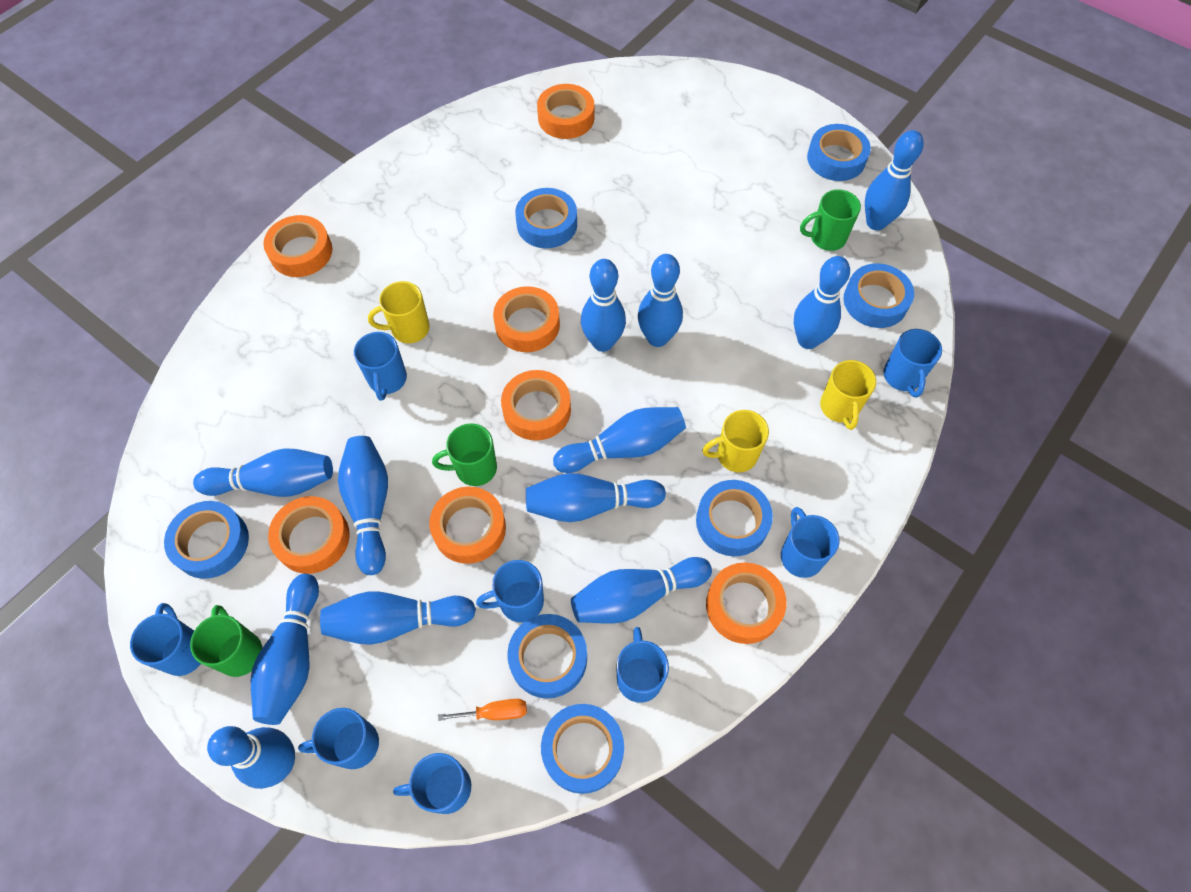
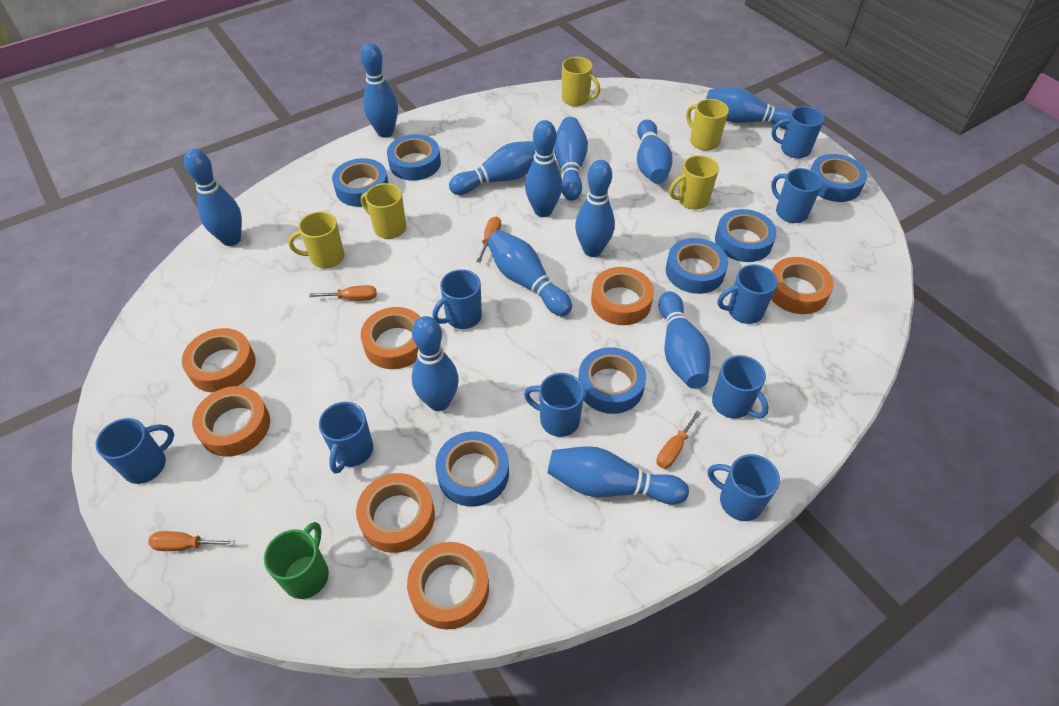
blue mug: [130,603,201,676] [298,708,379,769] [354,332,407,401] [393,753,471,814] [476,560,544,623] [617,627,669,703] [781,507,840,578] [883,329,942,398] = 8 -> [96,418,174,484] [319,402,373,474] [432,269,482,329] [524,373,584,437] [708,454,780,521] [712,355,769,419] [718,264,778,324] [771,106,824,158] [771,168,823,223] = 9
green mug: [190,605,262,677] [432,423,497,486] [800,189,861,251] = 3 -> [264,522,329,599] = 1
orange screwdriver: [438,699,527,721] = 1 -> [148,531,235,551] [309,285,377,301] [476,216,501,263] [656,411,701,469] = 4
yellow mug: [368,281,430,343] [702,410,769,473] [820,360,876,430] = 3 -> [288,211,344,269] [361,183,406,239] [562,57,600,107] [669,155,719,210] [686,99,729,151] = 5

